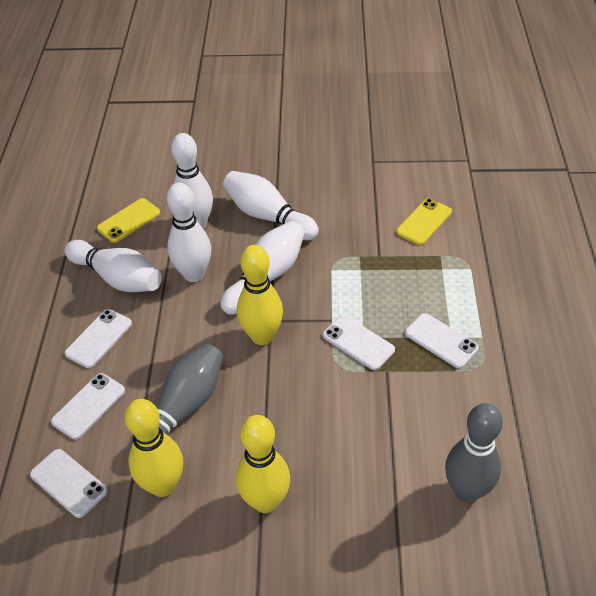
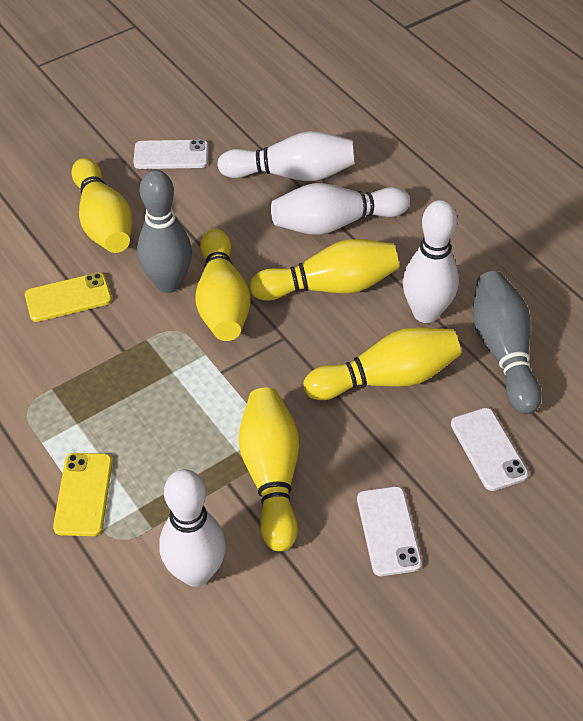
white bowling pin: [65,240,162,292] [167,183,211,282] [171,133,213,229] [221,221,305,315] [223,171,319,240] = 5 -> [159,469,226,587] [217,131,355,181] [271,183,410,235] [403,200,459,323] = 4
white phone: [30,449,108,518] [51,373,125,440] [65,309,132,368] [323,315,395,370] [405,313,479,368] = 5 -> [133,140,208,169] [357,486,422,576] [451,408,529,491] = 3
yellow bowling pin: [125,399,183,497] [236,415,290,513] [237,245,283,345] = 3 -> [71,158,132,253] [196,229,251,341] [239,388,299,551] [249,239,399,301] [304,327,461,400] = 5

